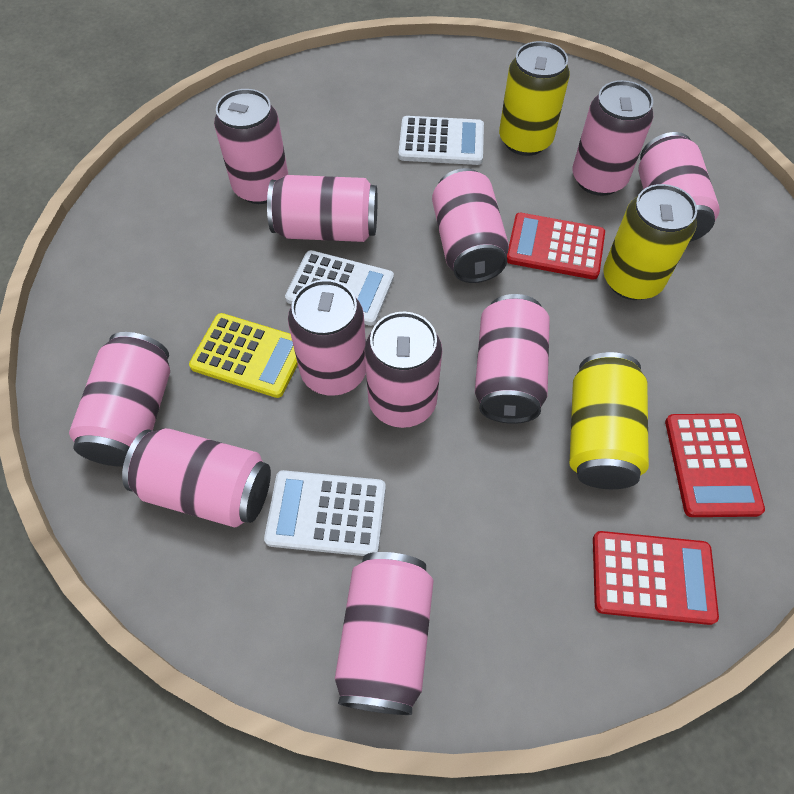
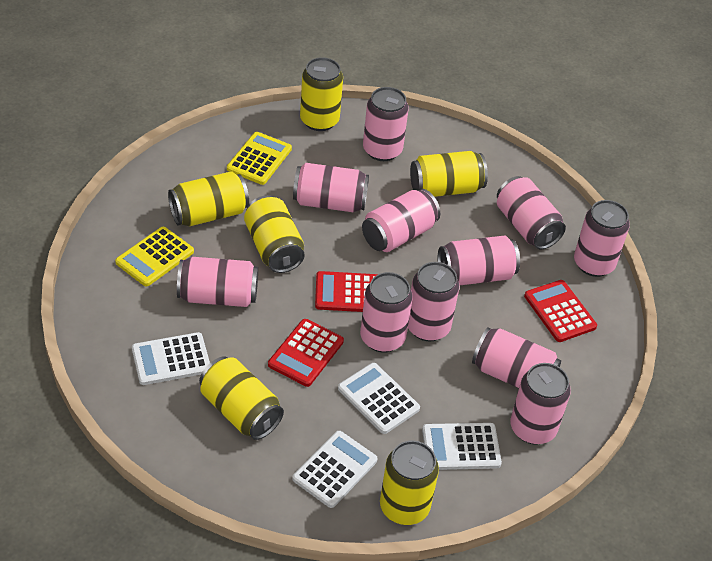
white calculator: [264,470,386,556] [285,250,394,326] [398,116,484,165] = 3 -> [132,332,210,385] [292,431,378,508] [338,363,420,434] [422,423,502,470] = 4
yellow calculator: [189,313,298,398] = 1 -> [115,227,194,287] [227,132,292,185] = 2
yellow can: [499,41,570,156] [570,352,649,489] [603,184,697,300] = 3 -> [168,171,249,226] [199,356,284,440] [244,195,305,273] [300,57,343,131] [380,441,439,525] [410,151,488,197] = 6

